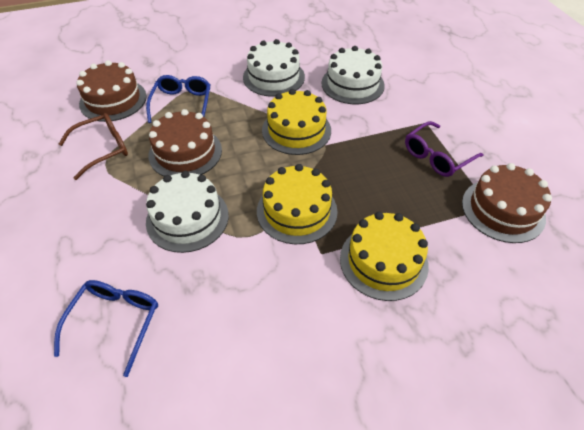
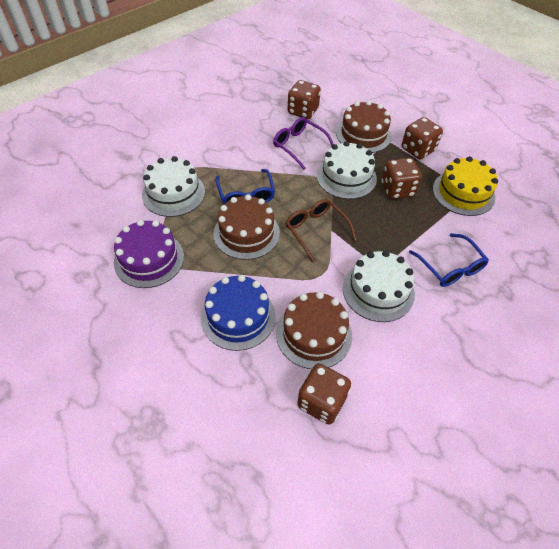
blue cake: none = 0 -> [201,275,276,351] = 1
brown dice: none = 0 -> [288,80,321,119] [297,363,351,424] [381,158,422,199] [402,117,443,159] = 4
purple cake: none = 0 -> [114,220,184,288] = 1
yellow cake: [257,164,338,244] [262,89,331,155] [340,212,429,301] = 3 -> [433,156,498,216] = 1

